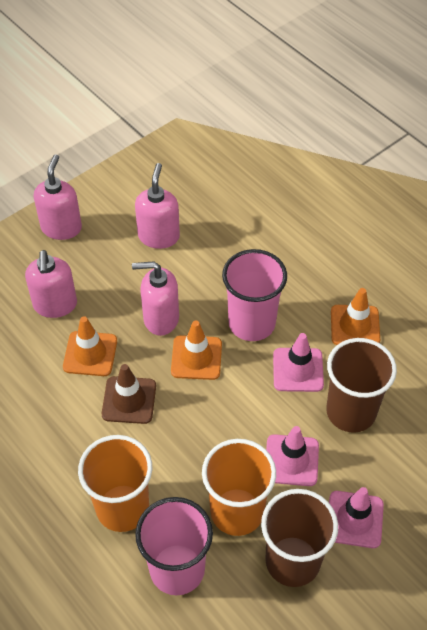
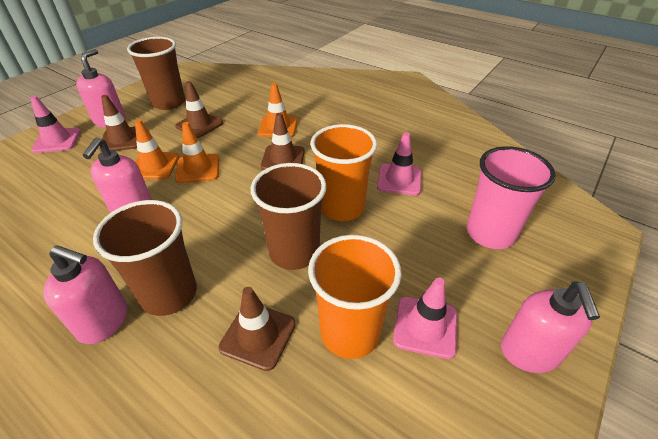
brown cup: [261,489,338,587] [326,338,397,433] = 2 -> [93,200,197,316] [127,37,185,110] [251,163,327,270] = 3
brown traffic cone: [102,364,156,424] = 1 -> [100,95,137,152] [175,81,223,138] [219,287,296,371] [261,113,305,170] = 4
pink cup: [135,497,213,595] [222,249,287,341] = 2 -> [467,146,556,249] = 1

